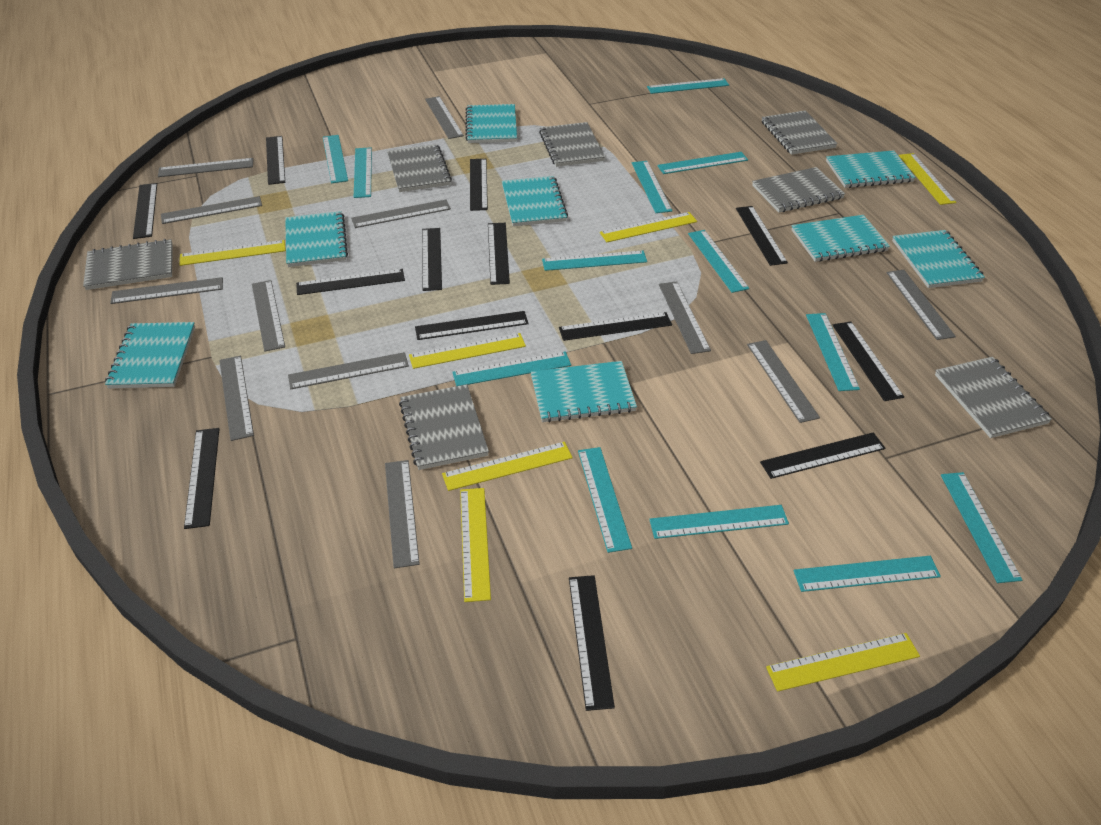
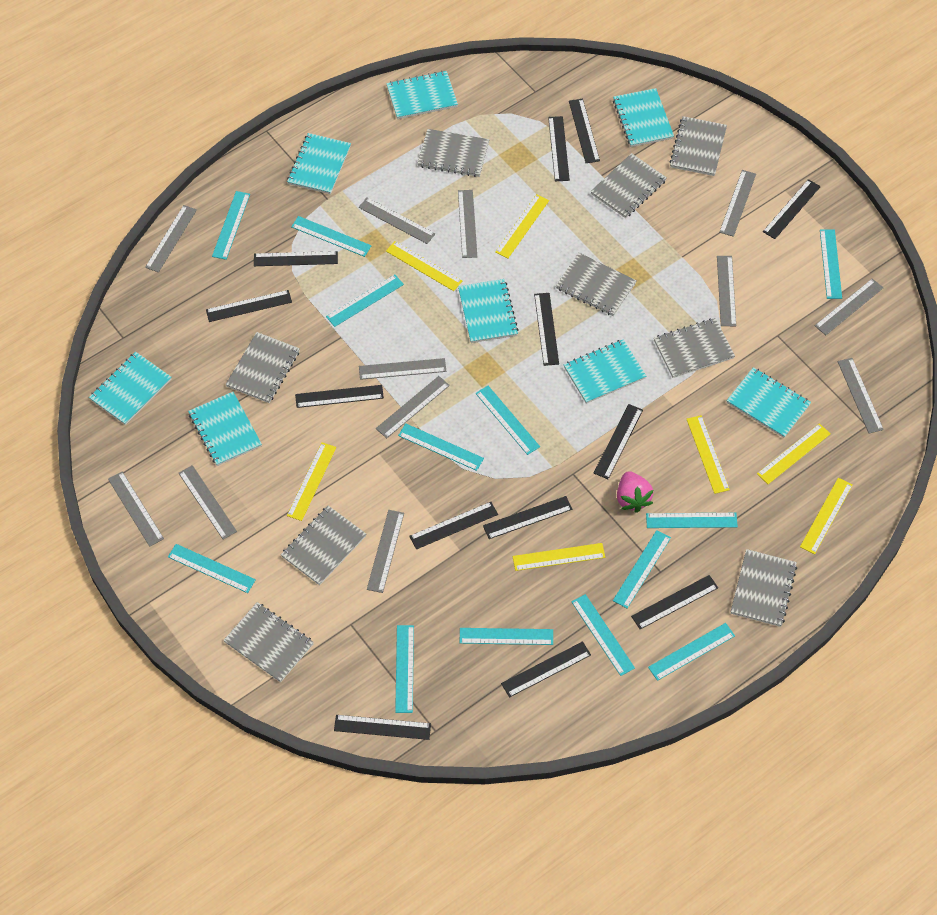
grey notebook: [83,239,173,290] [387,144,452,192] [399,384,489,470] [539,122,605,167] [752,167,845,212] [762,111,838,155] [935,357,1052,438] = 7 -> [223,602,314,682] [226,332,300,403] [281,506,366,585] [418,129,489,177] [556,253,637,316] [590,153,667,218] [654,318,735,378] [669,116,727,176] [731,549,797,627] = 9
pink strawberry: none = 0 -> [617,471,653,513] = 1

